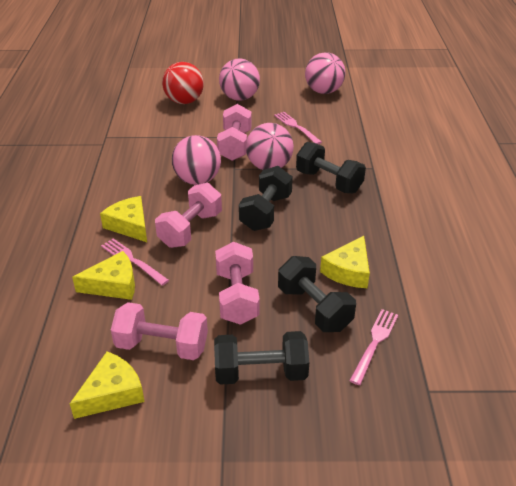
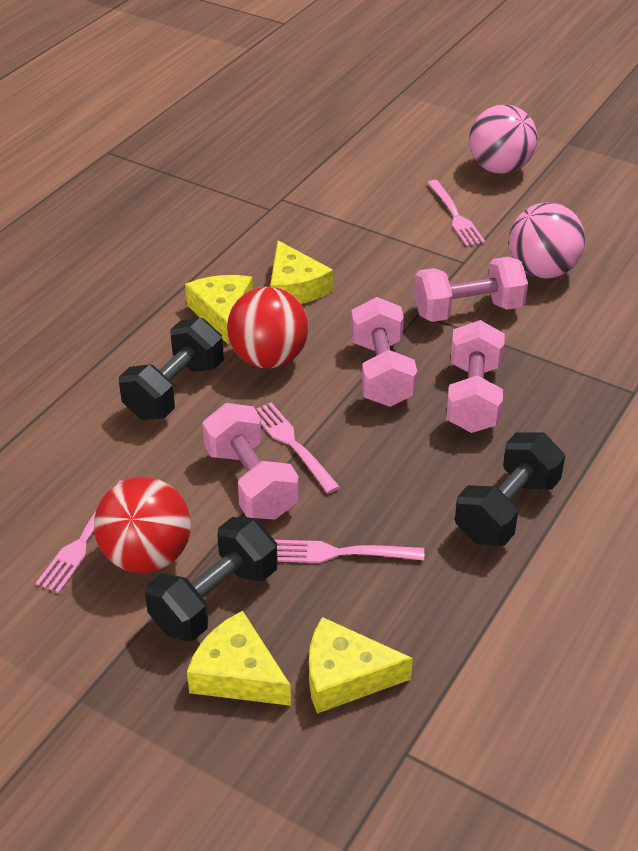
black dumbbell: [214,331,309,385] [239,166,293,231] [278,256,356,332] [296,142,366,193] = 4 -> [119,317,224,420] [145,517,278,642] [455,432,565,546] = 3
pink ball: [172,135,221,185] [219,59,260,101] [246,123,294,170] [305,53,345,94] = 4 -> [469,105,537,174] [509,202,585,279] = 2
pink fork: [101,238,169,286] [274,112,322,144] [349,309,398,385] = 3 -> [36,480,122,593] [257,403,340,493] [275,540,424,563] [427,180,485,247] = 4
red ball: [162,62,204,104] = 1 -> [94,477,191,573] [227,287,309,368] = 2

